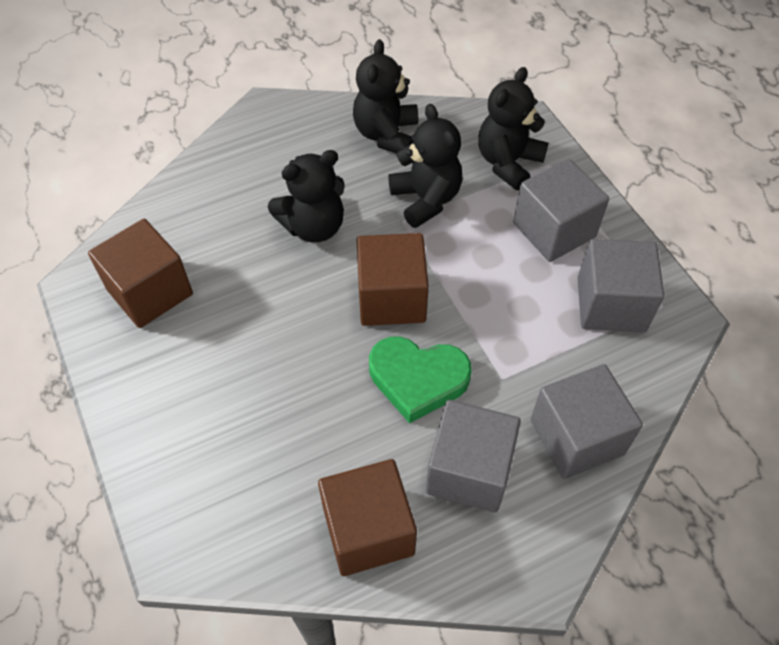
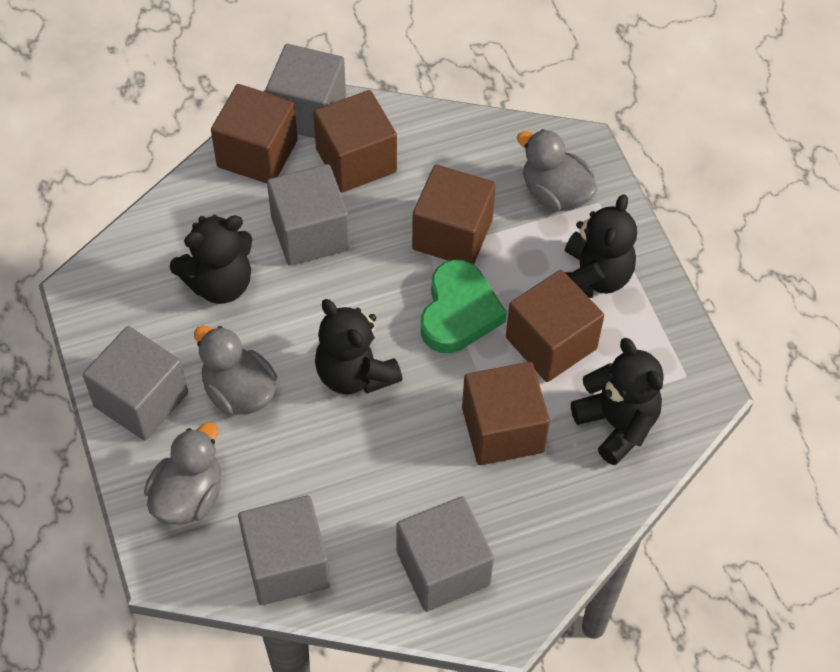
brown cube: [88,219,193,328] [318,459,417,576] [357,233,429,326] = 3 -> [211,84,298,183] [313,90,397,192] [412,165,496,264] [462,362,550,465] [506,270,604,382] = 5
grey cube: [426,400,521,513] [513,159,609,262] [531,364,643,479] [577,239,664,332] = 4 -> [83,326,188,441] [238,495,330,605] [266,44,346,138] [267,164,350,266] [396,496,494,612] = 5
grey duck: none = 0 -> [144,422,221,524] [194,326,277,415] [517,129,598,211] = 3

